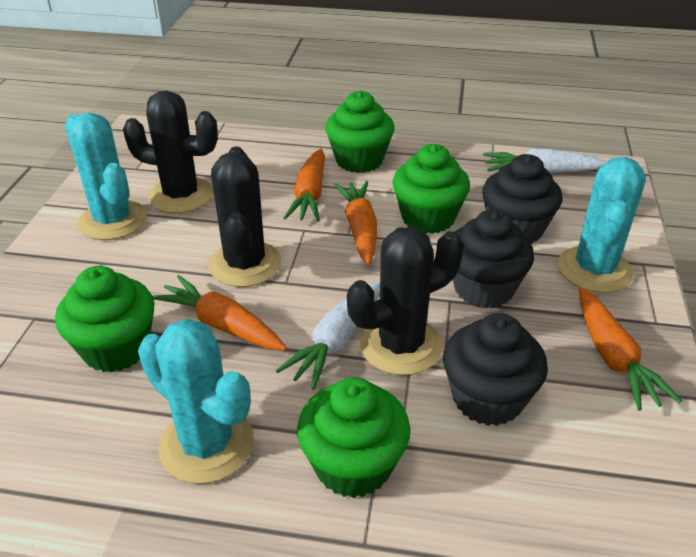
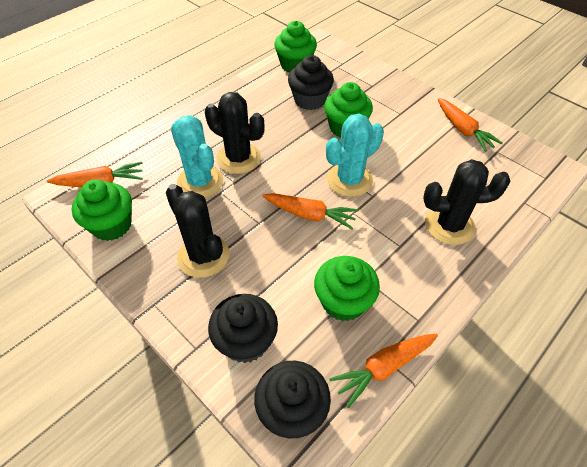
turquoise cactus: [65,113,147,240] [138,319,254,484] [558,157,646,293] = 3 -> [171,115,223,198] [326,114,384,197] = 2
white carrot: [275,281,380,390] [483,149,607,173] = 2 -> none = 0

